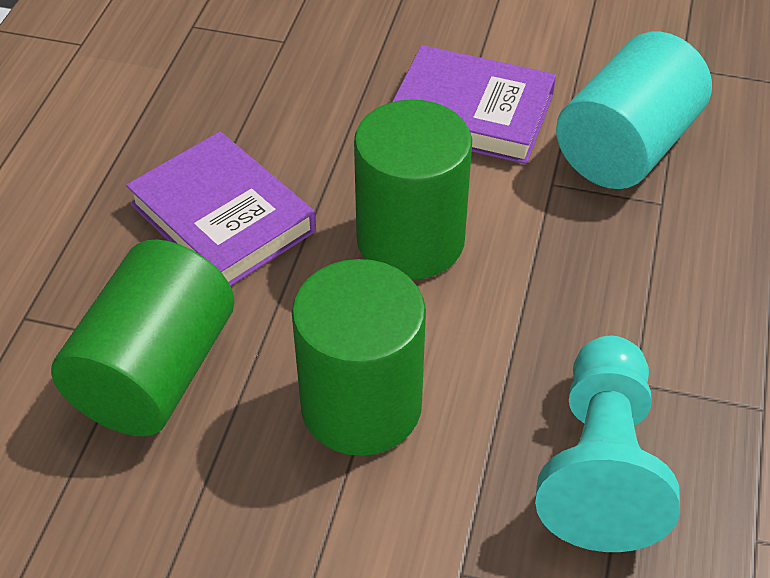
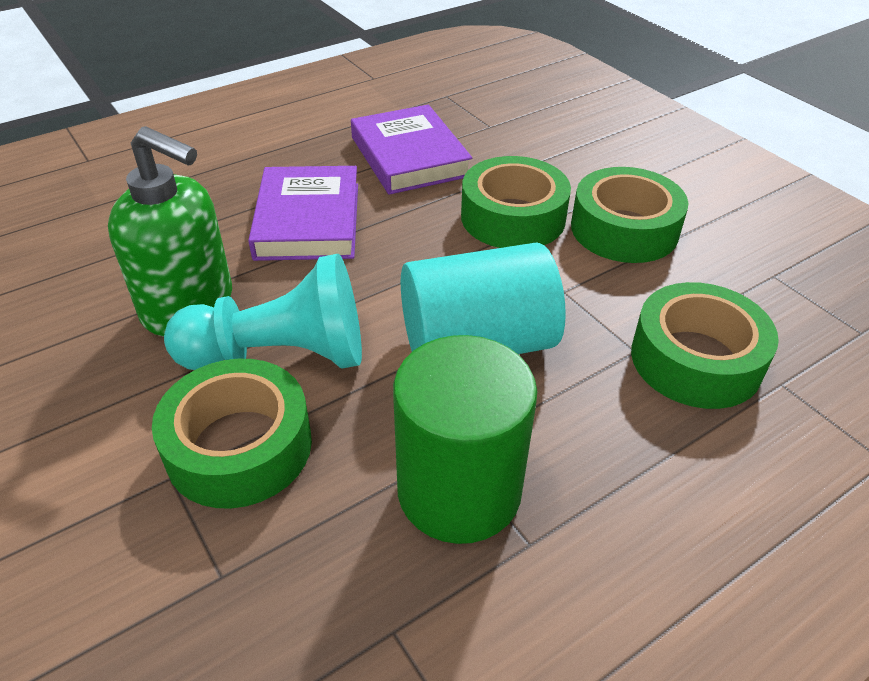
green cylinder: [51,239,234,436] [292,259,426,456] [354,100,472,280] = 3 -> [393,335,538,544] = 1
green soap dispenser: none = 0 -> [108,126,232,336] = 1
green tape: none = 0 -> [152,359,312,509] [461,156,571,248] [571,167,688,263] [631,282,779,409] = 4

